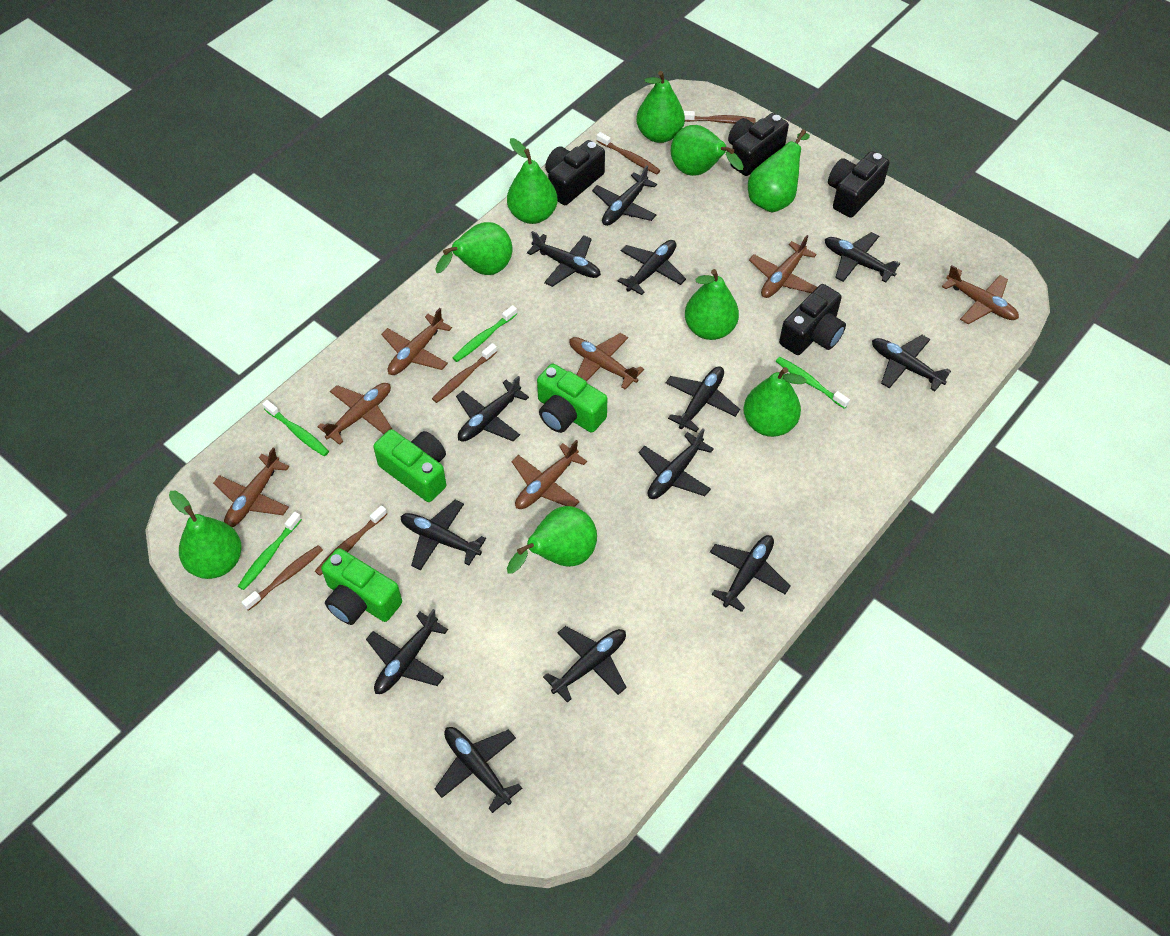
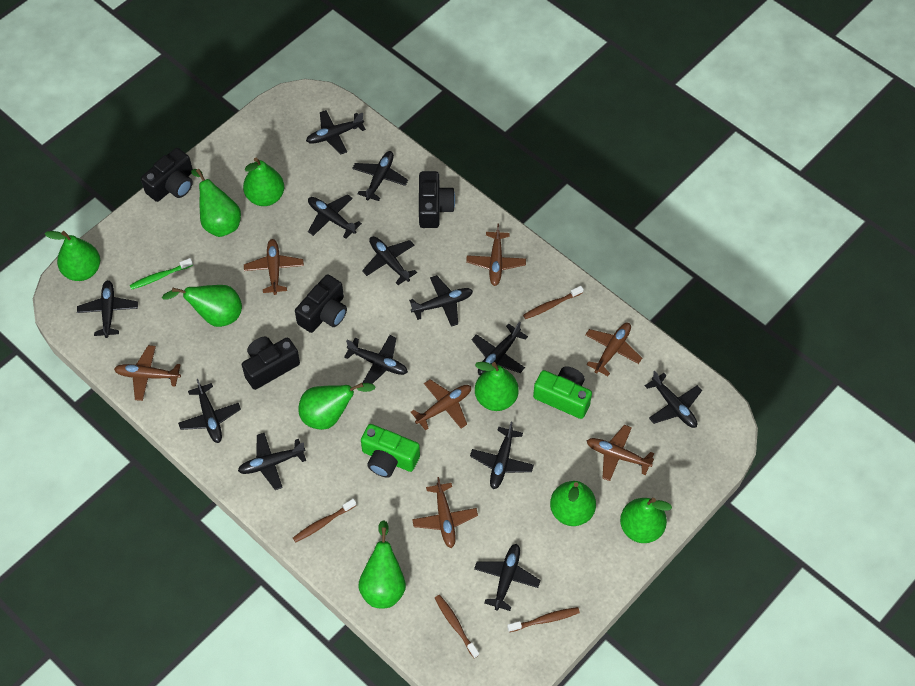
brown toothbrush: [242,545,323,611] [315,505,387,576] [432,343,497,403] [596,132,660,174] [684,111,756,124] = 5 -> [293,499,356,543] [435,595,479,658] [507,607,580,632] [523,286,584,319] = 4
green camera: [321,548,402,625] [373,429,446,502] [537,364,607,433] = 3 -> [361,424,420,478] [533,366,592,419] = 2
green toothbrush: [238,512,302,590] [262,400,329,456] [453,305,517,362] [776,357,850,409] = 4 -> [130,258,193,290] = 1

